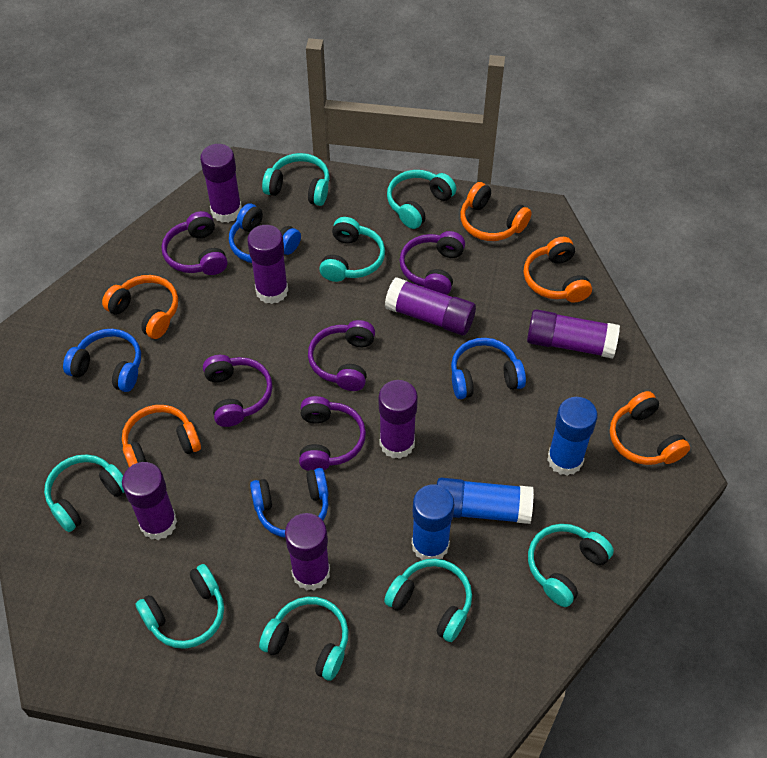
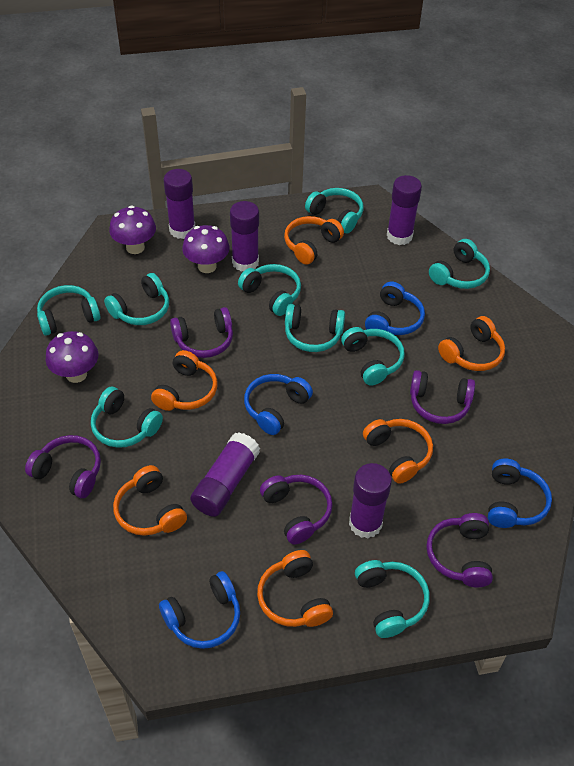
blue glue stick: [412,484,454,560] [437,478,534,524] [547,397,598,476] = 3 -> none = 0
orange headphones: [102,275,178,339] [122,405,201,467] [460,182,532,241] [524,237,592,303] [610,391,690,465] = 5 -> [113,465,187,536] [151,350,218,411] [257,550,333,627] [284,216,344,265] [363,419,433,484] [438,316,505,371] = 6
purple glue stick: [122,462,177,540] [200,144,242,223] [247,225,288,304] [285,513,330,591] [379,380,418,459] [385,278,476,335] [527,309,620,359] = 7 -> [164,169,195,239] [190,432,260,517] [230,201,259,272] [349,463,392,539] [387,175,422,245] = 5
purple mushroom: none = 0 -> [46,331,98,383] [109,205,156,254] [182,225,230,273] = 3
turquoise headphones: [44,454,124,532] [136,564,224,649] [259,597,349,681] [262,153,330,206] [319,217,385,282] [384,559,472,642] [387,170,457,229] [528,524,614,607] = 8 -> [37,285,101,336] [91,387,163,448] [104,273,169,325] [238,264,301,316] [285,304,345,352] [305,188,363,233] [341,327,405,385] [355,560,430,638] [429,239,490,289] = 9

